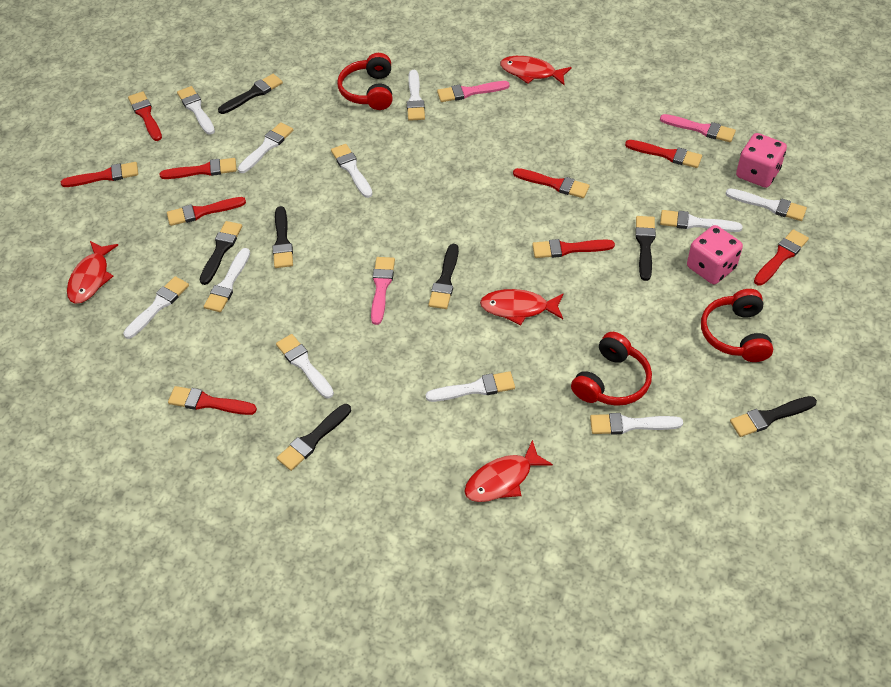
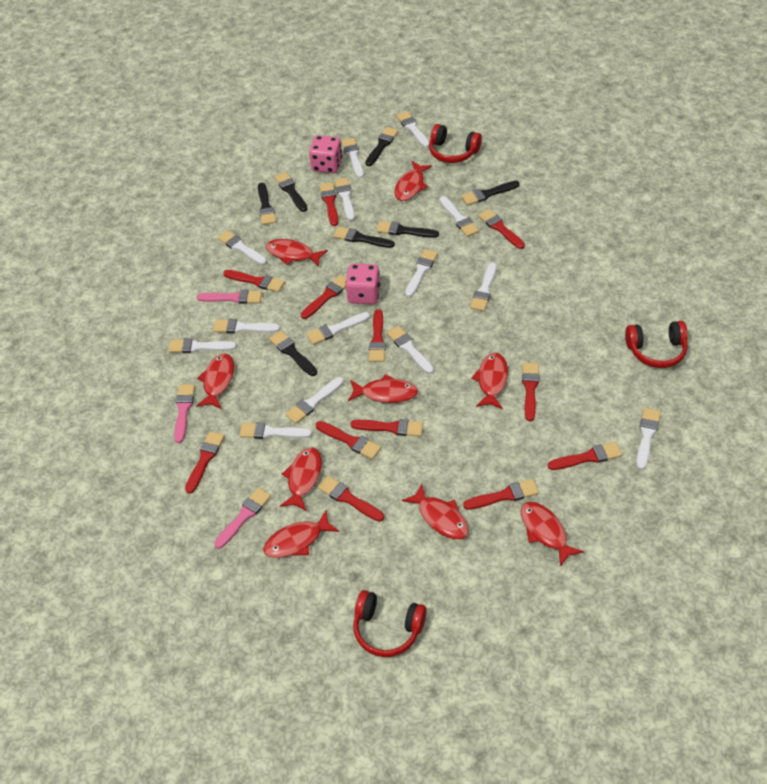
red brush: [61,162,138,187] [128,91,162,141] [160,158,236,179] [167,197,246,226] [168,386,257,415] [513,168,590,198] [532,239,615,258] [625,140,702,168] [754,229,809,286] = 9 -> [185,431,225,494] [223,270,285,292] [301,275,346,319] [316,421,381,459] [318,476,384,522] [319,182,338,226] [350,419,423,437] [369,309,386,362] [463,479,539,510] [478,209,525,249] [522,363,539,421] [548,442,622,470] = 12
red fish: [67,241,118,304] [464,440,553,502] [480,289,564,326] [500,56,571,85] = 4 -> [196,354,234,409] [263,510,339,558] [266,239,328,267] [280,447,322,511] [348,374,418,403] [394,161,432,201] [402,484,469,539] [471,353,508,409] [521,502,584,567] = 9
white brush: [123,276,189,339] [177,86,215,135] [204,248,250,312] [238,122,293,173] [276,334,334,398] [331,144,373,198] [407,70,425,121] [426,371,515,402] [590,413,683,435] [660,210,743,232] [726,188,807,221] = 11 -> [168,338,237,353] [213,319,280,334] [217,230,267,265] [239,422,312,439] [285,377,344,424] [307,312,370,345] [334,177,355,221] [341,138,364,178] [387,326,434,374] [396,111,429,147] [405,249,438,297] [440,196,479,237] [470,262,497,311] [636,408,661,470] = 14

